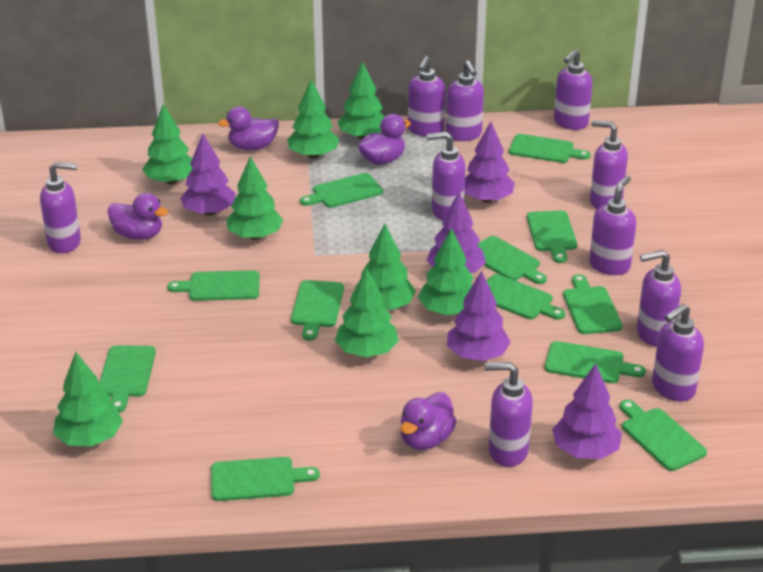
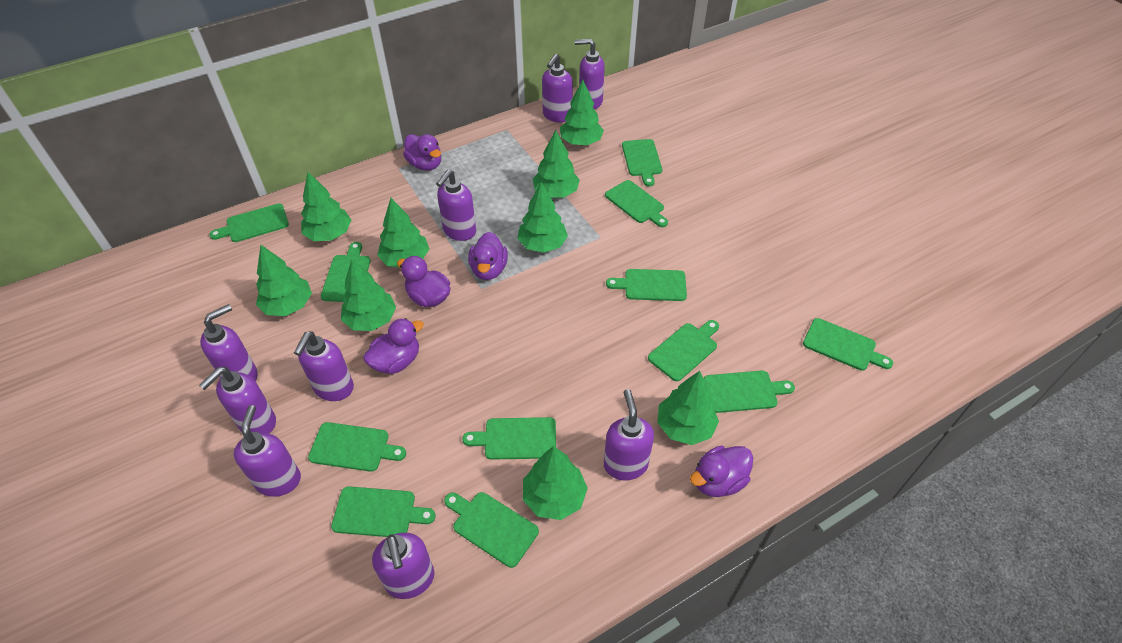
green tree: [53,352,123,447] [142,104,193,184] [226,156,283,240] [287,80,339,158] [335,267,399,357] [337,61,385,139] [355,224,416,310] [418,228,474,315] = 8 -> [256,245,312,316] [301,172,351,241] [341,259,396,331] [377,198,429,268] [517,183,568,253] [523,446,588,520] [533,130,580,198] [560,80,604,145] [657,371,719,445] = 9
purple duck: [107,193,168,240] [218,107,279,151] [358,114,411,165] [400,392,457,450] = 4 -> [363,318,424,374] [397,256,451,307] [403,134,441,171] [468,232,508,280] [690,446,753,497] = 5
purple soap dispenser: [40,162,81,253] [408,56,445,137] [426,131,466,220] [446,60,484,141] [485,362,533,467] [554,49,593,130] [589,176,636,275] [590,120,628,209] [637,250,681,347] [652,304,704,401] = 10 -> [199,367,276,434] [200,304,258,381] [234,405,301,497] [294,331,354,401] [372,532,434,599] [436,170,476,241] [542,54,573,122] [575,39,605,109] [604,389,654,480] = 9
purple tree: [180,133,236,216] [427,192,486,273] [447,271,511,361] [464,121,515,203] [552,363,622,459] = 5 -> none = 0

